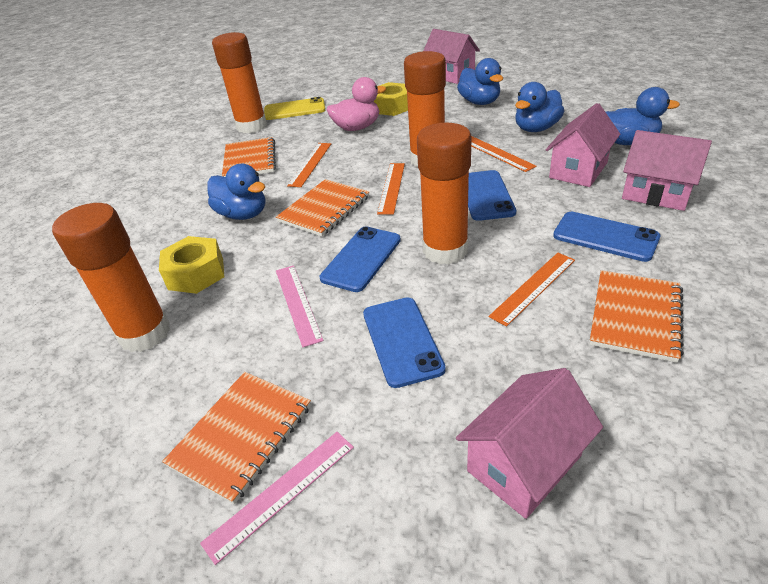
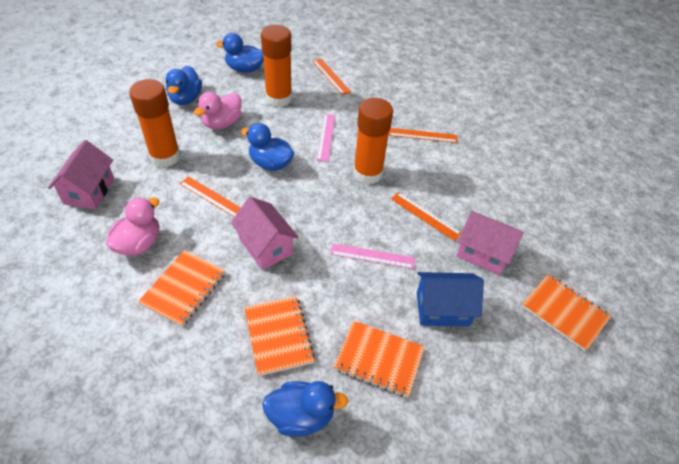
blue house: none = 0 -> [417,272,484,327] = 1
blue phone: [320,226,401,292] [363,297,446,388] [468,170,516,221] [553,212,660,262] = 4 -> none = 0
orange glue stick: [52,203,170,352] [212,32,267,133] [404,51,446,167] [417,123,471,265] = 4 -> [129,79,181,167] [261,25,292,107] [353,98,393,185] = 3
pink duck: [327,77,386,131] = 1 -> [106,197,159,256] [194,92,242,129] = 2
pink house: [424,29,480,84] [456,368,603,519] [546,103,620,187] [622,130,712,211] = 4 -> [48,140,114,210] [231,197,299,270] [456,211,524,275] = 3
yellow nut: [159,236,224,294] [374,82,408,116] = 2 -> none = 0
yellow phone: [264,97,325,120] = 1 -> none = 0

